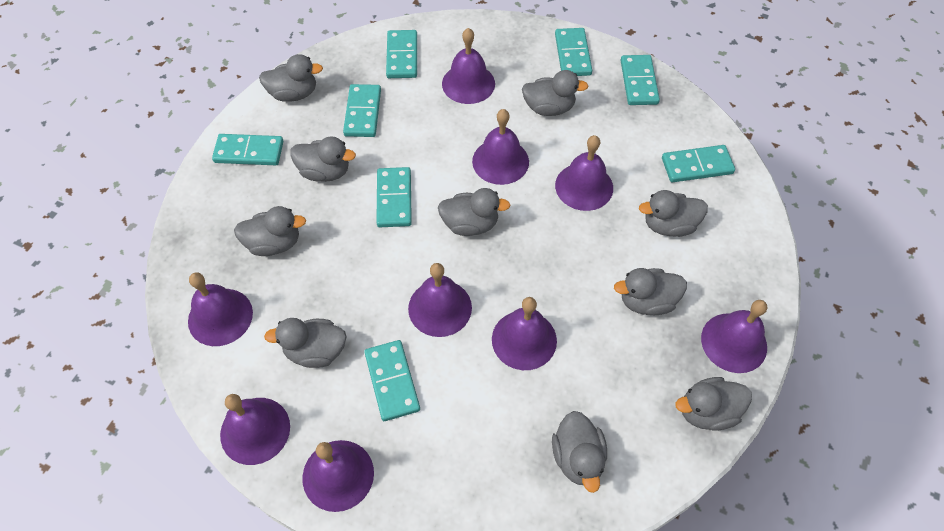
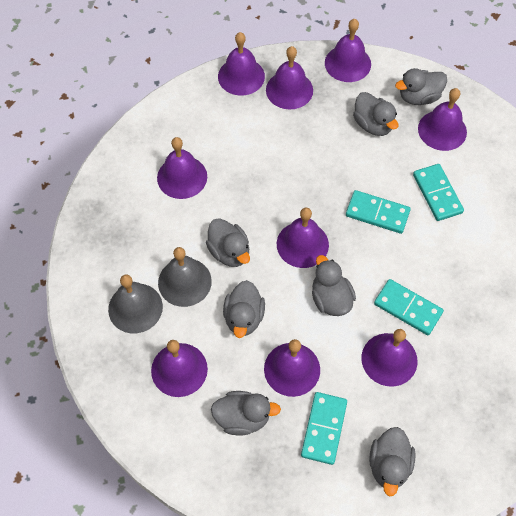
grey bell: none = 0 -> [108,274,163,333] [158,247,212,307] = 2
grey duck: [234,206,306,256] [259,54,323,102] [264,318,347,368] [290,136,356,182] [438,188,510,236] [522,70,588,116] [552,411,607,493] [614,268,687,315] [639,190,708,237] [676,377,752,431] = 10 -> [206,218,250,267] [211,391,281,435] [223,280,265,338] [312,255,356,316] [353,92,399,136] [369,427,416,496] [395,68,447,105] = 7
turquoise domino: [212,134,283,165] [343,84,381,137] [364,340,420,421] [376,167,412,227] [386,30,417,78] [555,28,592,76] [621,55,660,105] [662,145,735,182] = 8 -> [301,392,347,465] [346,190,411,234] [374,279,444,335] [413,164,464,221] = 4

